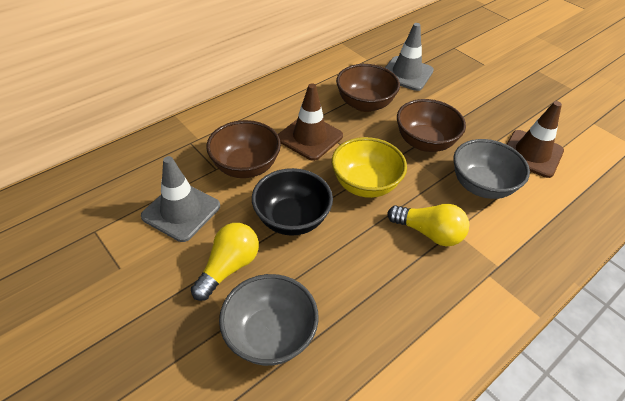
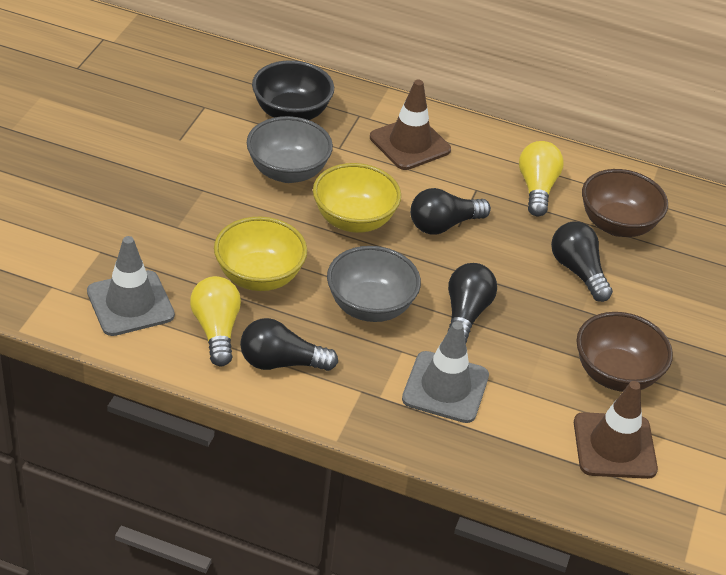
black light bulb: none = 0 -> [240,318,338,371] [410,188,491,235] [448,263,497,343] [551,222,613,302] = 4
brown bowl: [206,120,281,178] [336,64,400,112] [397,99,466,152] = 3 -> [577,312,673,392] [582,169,668,237] = 2
yellow bowl: [332,137,407,198] = 1 -> [214,217,307,291] [313,163,401,233] = 2

